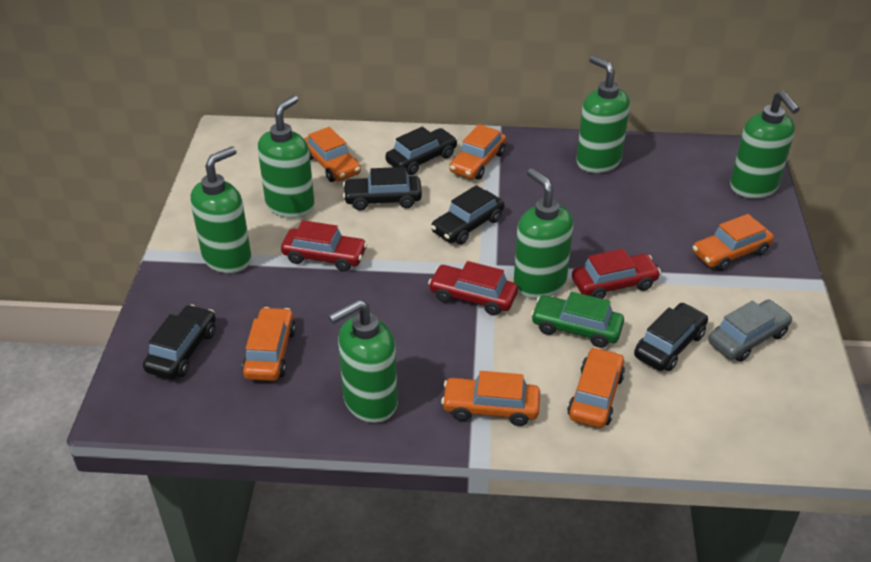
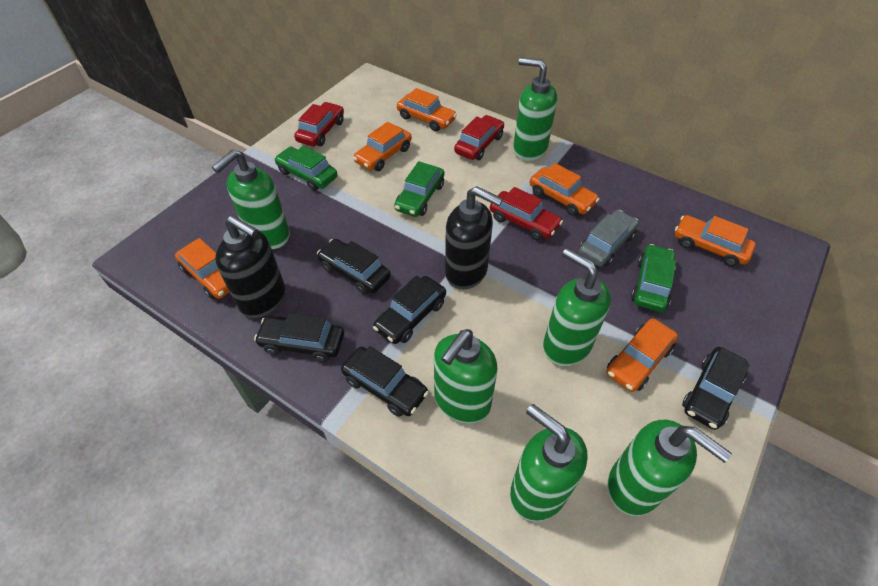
black soap dispenser: none = 0 -> [215,215,286,318] [445,186,503,289] = 2
green car: [531,292,624,348] = 1 -> [274,146,338,191] [394,161,444,217] [631,244,676,312] = 3

